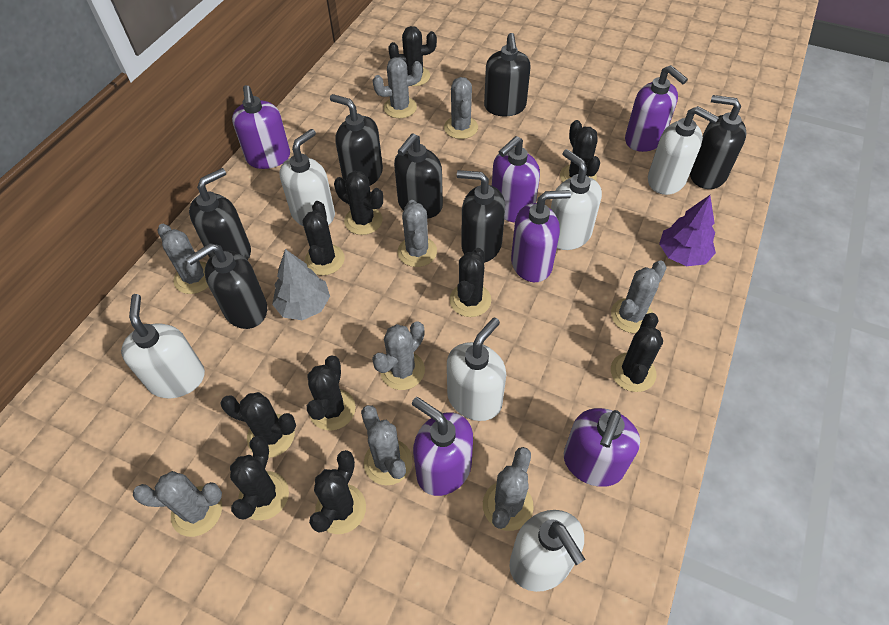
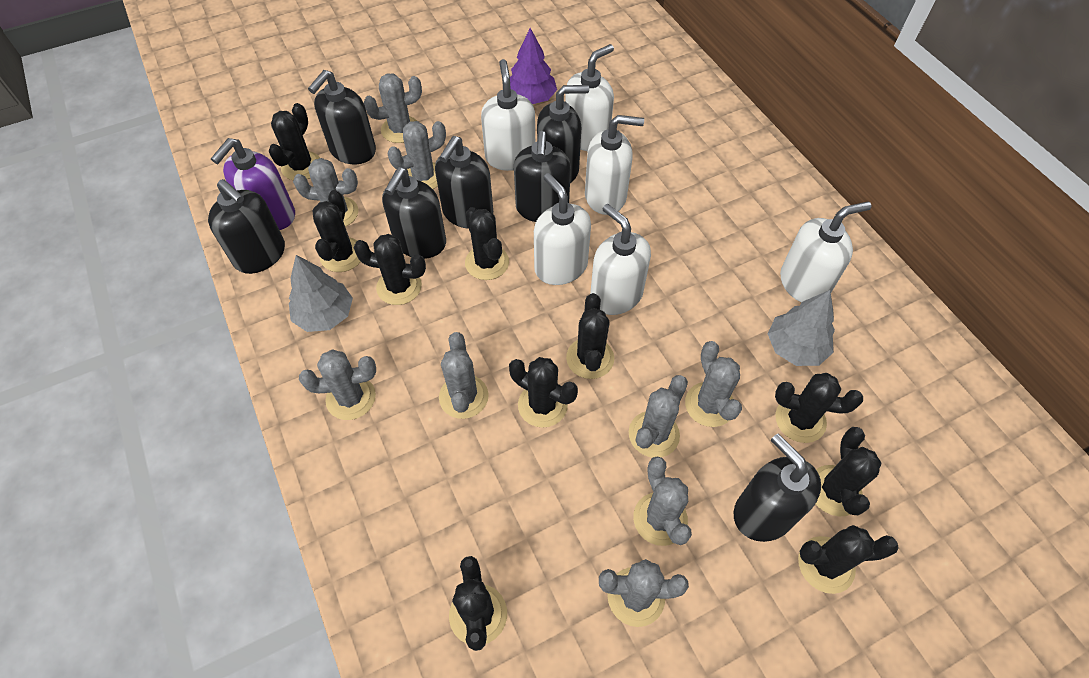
grey tree: [272,249,330,320] = 1 -> [289,255,353,332] [768,290,835,366] = 2
purple soap dispenser: [232,85,290,169] [412,397,473,496] [492,136,540,223] [511,190,571,282] [564,408,640,487] [625,65,688,152] = 6 -> [211,138,295,230] = 1

